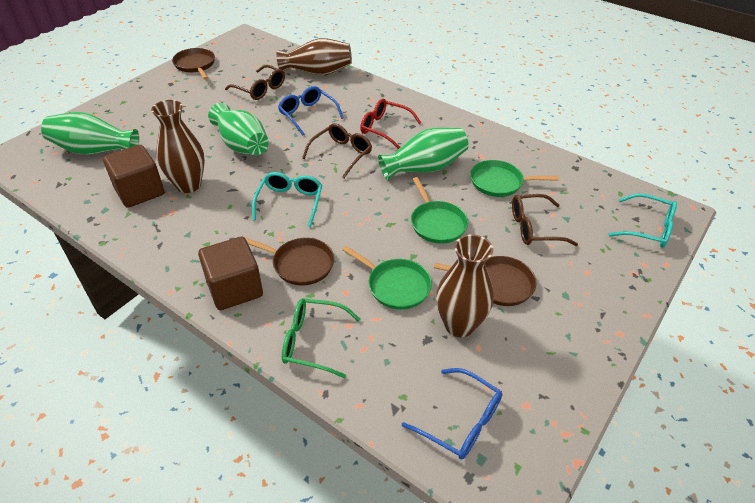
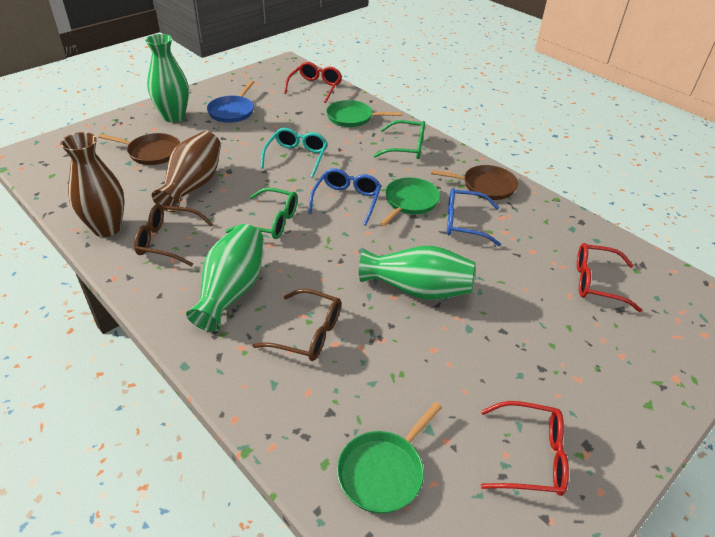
blue pan: none = 0 -> [207,80,254,123] = 1
brown cube: [103,145,164,208] [198,237,263,310] = 2 -> none = 0
brown glasses: [225,65,285,100] [302,123,372,178] [512,194,578,246] = 3 -> [134,204,213,266] [253,289,341,361] = 2
brown pan: [172,48,215,80] [244,237,334,286] [434,256,536,306] = 3 -> [98,133,180,165] [431,165,518,200] = 2
brown vase: [151,100,205,193] [277,38,352,75] [436,234,494,337] = 3 -> [60,132,125,237] [152,131,221,212] = 2
green glasses: [282,298,361,378] = 1 -> [225,188,298,239] [373,120,425,159] = 2
red glasses: [360,98,421,149] = 1 -> [284,62,342,103] [481,401,569,496] [577,243,642,312] = 3
turquoise glasses: [252,172,322,227] [608,193,677,248] = 2 -> [261,128,328,178] = 1

